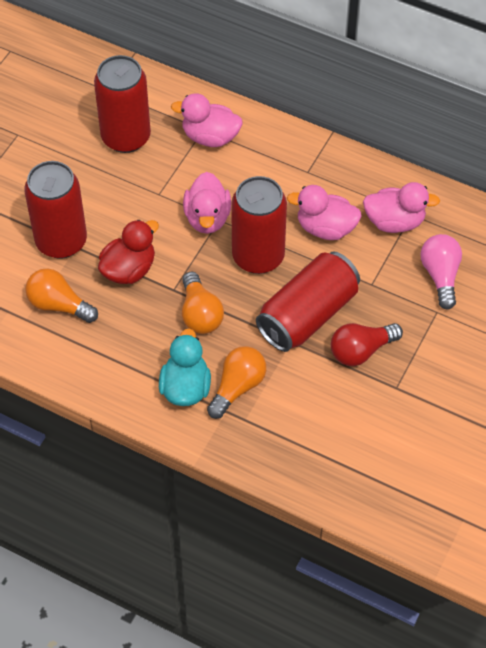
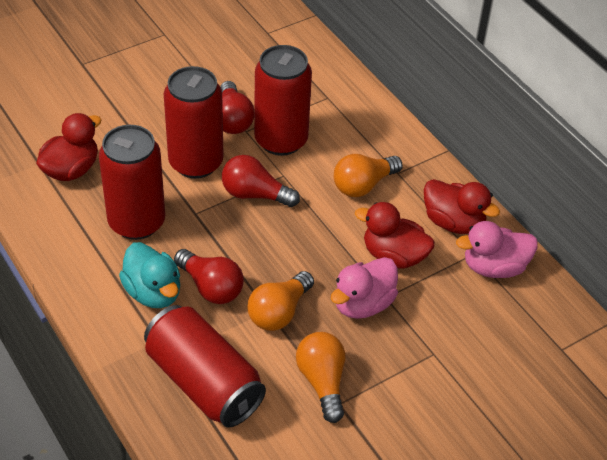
pink duck: [171,93,243,147] [183,172,231,234] [287,185,362,240] [363,182,440,233] = 4 -> [331,257,398,319] [456,221,538,278] = 2
pink light bulb: [420,234,462,310] = 1 -> none = 0
red duck: [98,220,159,284] = 1 -> [36,113,102,181] [355,202,435,269] [424,179,500,234] = 3
red light bulb: [331,323,403,366] = 1 -> [174,249,244,304] [220,81,254,134] [222,155,300,207] = 3

